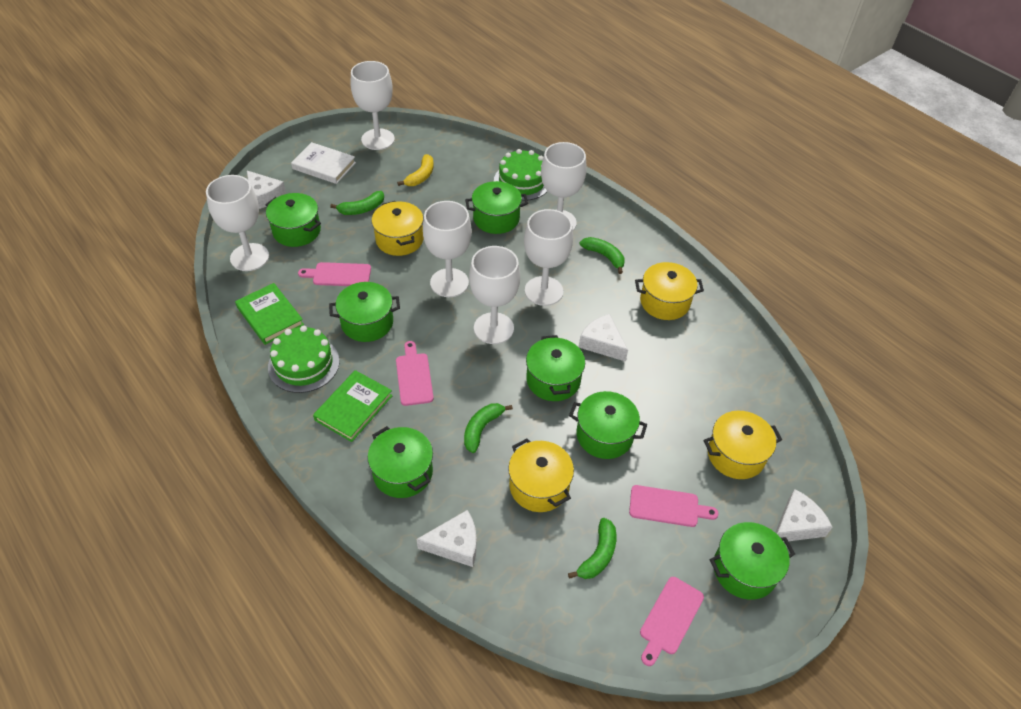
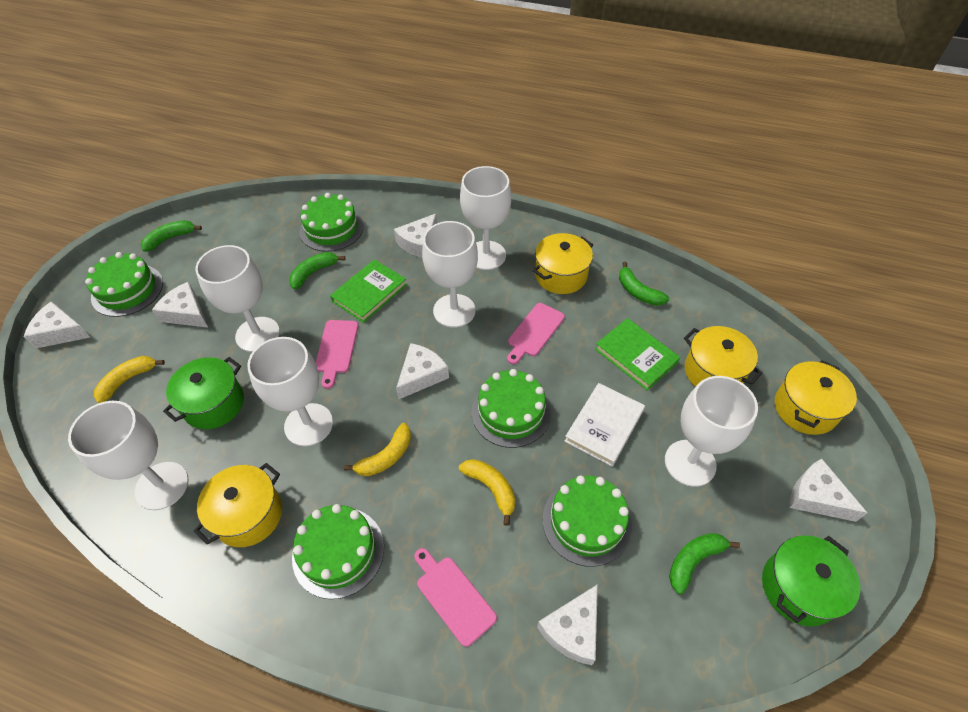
green cake: [268,325,340,393] [494,149,548,201] = 2 -> [85,252,163,317] [292,504,384,599] [299,193,364,252] [472,369,551,448] [542,476,632,567] = 5
green pot: [265,193,321,247] [329,282,400,342] [368,426,433,498] [465,181,528,234] [526,335,585,401] [569,391,647,459] [710,522,795,600] = 7 -> [163,357,244,429] [762,535,860,626] = 2
pink cutting board: [298,262,371,286] [396,341,434,406] [629,485,719,527] [640,577,704,666] = 4 -> [315,320,359,389] [414,548,497,647] [507,303,565,364] = 3
white cheese: [247,171,286,209] [416,510,477,567] [579,314,628,362] [775,489,832,542] = 4 -> [24,302,90,349] [152,282,208,328] [394,214,437,258] [396,343,449,399] [537,584,598,665] [789,458,867,522] = 6
yellow banana: [397,154,434,186] = 1 -> [94,356,165,403] [344,423,411,476] [459,459,515,526] = 3

